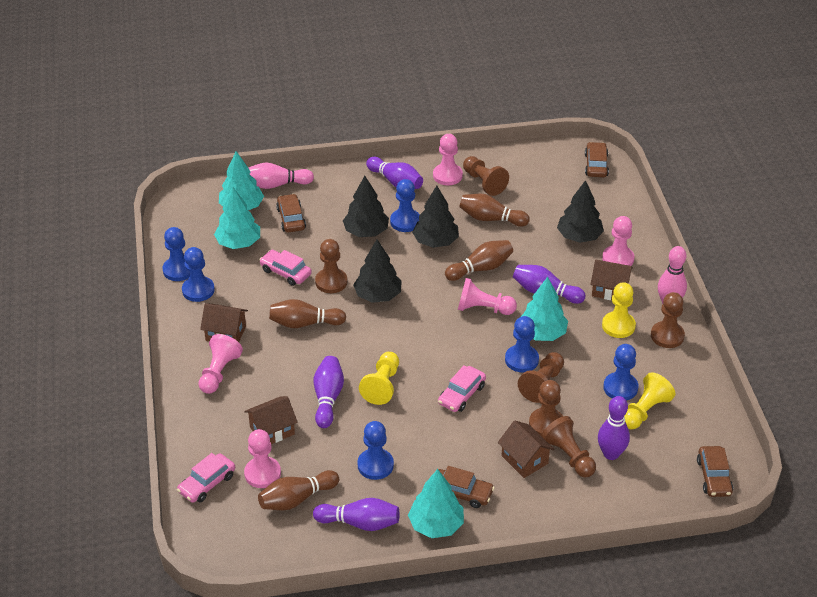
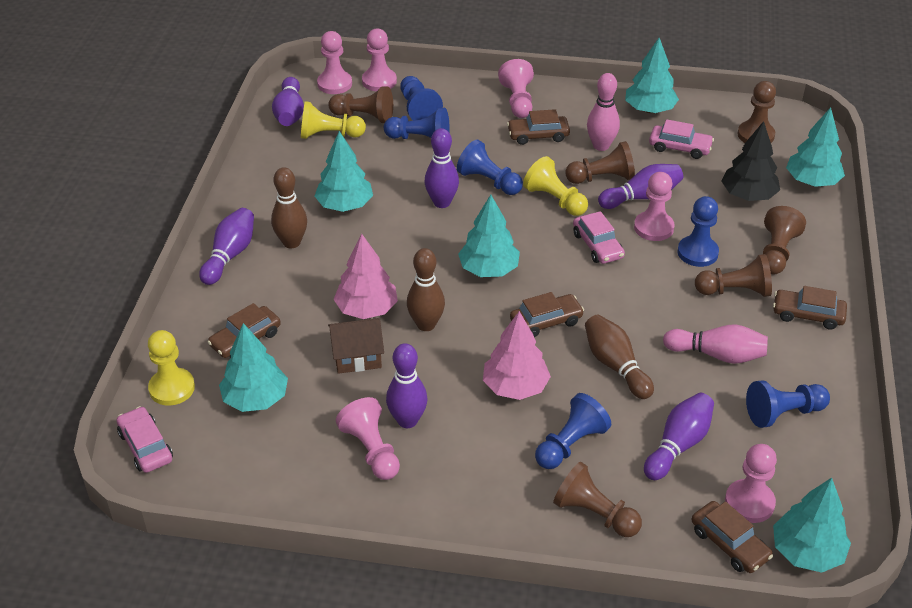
black tree: [343,176,389,237] [353,239,402,303] [412,186,459,248] [557,180,604,243] = 4 -> [721,121,780,201] = 1
brown bowling pin: [258,470,339,510] [269,299,346,328] [445,240,513,281] [459,194,530,227] = 4 -> [271,167,307,248] [407,248,445,331] [585,315,654,399] = 3
brown car: [276,194,306,233] [438,466,495,508] [585,142,609,177] [697,446,733,497] = 4 -> [208,303,281,358] [507,109,570,145] [510,292,584,337] [692,501,773,573] [773,286,847,330] = 5
brown house: [200,303,248,342] [244,396,298,444] [498,421,555,478] [590,260,633,300] = 4 -> [328,318,384,374] = 1
pink pawn: [198,334,243,394] [244,429,281,488] [433,134,463,185] [458,278,517,315] [602,216,634,266] = 5 -> [317,31,352,94] [336,397,400,480] [362,29,397,91] [498,59,534,118] [634,172,675,241] [725,444,777,523] = 6
pink tree: none = 0 -> [333,234,398,319] [483,311,551,400] = 2
purple bowling pin: [313,498,399,531] [314,356,344,428] [366,157,423,189] [513,265,586,304] [598,396,630,460] = 5 -> [199,208,254,285] [272,77,304,126] [386,343,428,428] [425,128,459,208] [598,164,683,209] [644,393,714,480] = 6
turquoise tree: [214,187,260,249] [219,151,264,210] [408,469,464,538] [521,277,568,341] = 4 -> [219,323,288,412] [315,131,373,212] [458,195,520,277] [625,38,679,113] [773,478,851,573] [786,107,845,187] = 6

